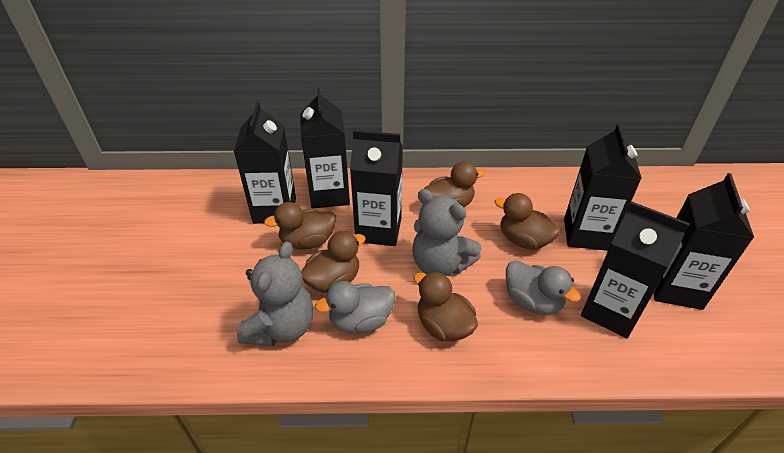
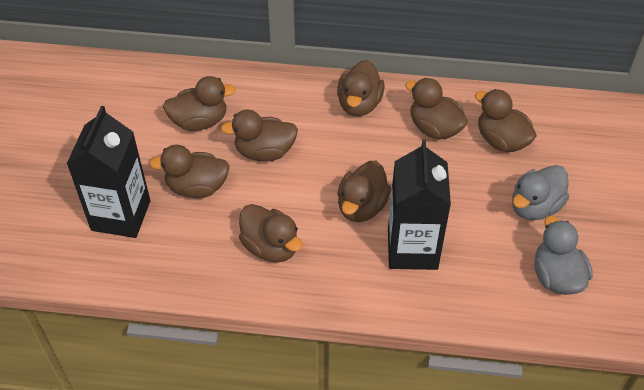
black carton: [234,102,296,224] [300,88,350,209] [350,130,403,246] [564,123,642,251] [581,201,690,338] [654,173,754,310] = 6 -> [67,106,150,238] [388,140,451,270] = 2
brown duck: [264,202,336,250] [301,231,366,293] [414,272,478,341] [424,162,485,207] [494,193,560,250] = 5 -> [149,145,230,198] [163,76,236,131] [220,110,298,161] [239,204,303,263] [337,60,385,116] [337,161,391,222] [405,78,468,139] [475,89,537,152] = 8
grey teddy bear: [237,241,313,346] [412,189,481,276] = 2 -> none = 0

